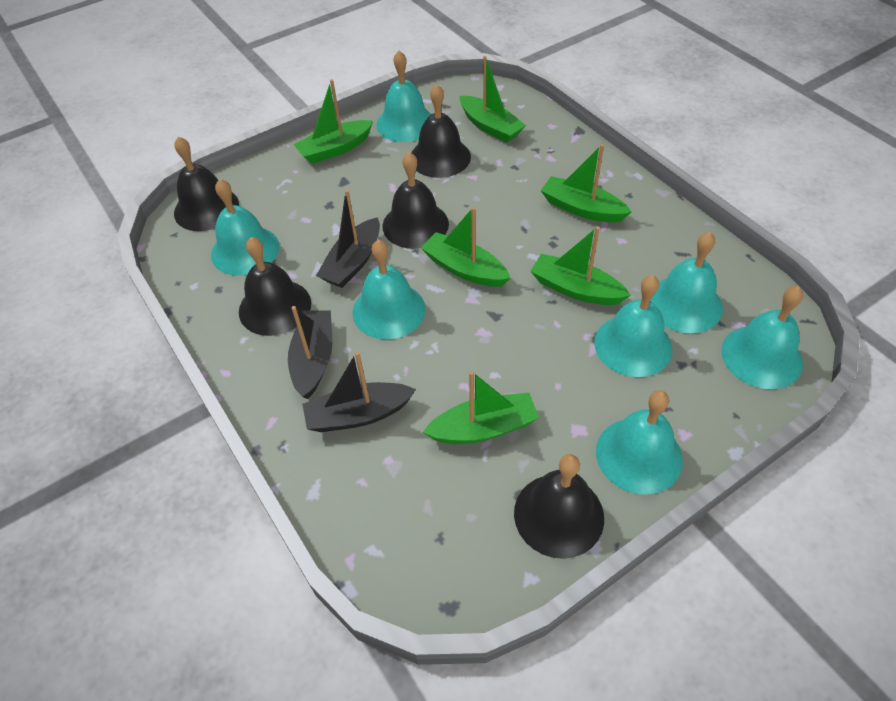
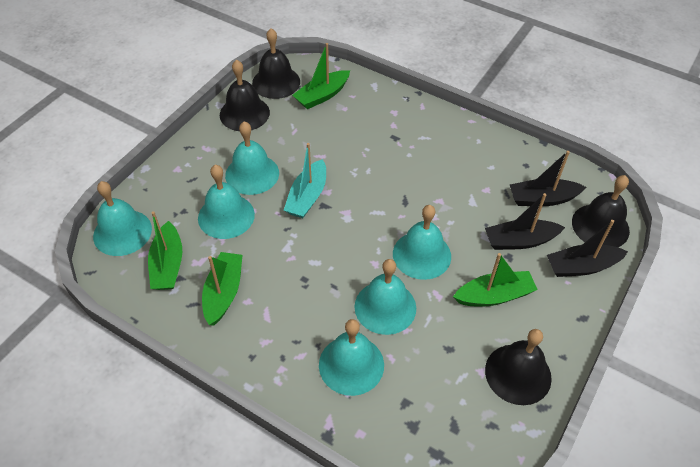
black bell: [174,136,239,231] [239,237,311,336] [382,152,449,249] [411,84,471,178] [514,454,604,559] = 5 -> [220,60,270,131] [252,28,300,99] [485,329,552,405] [572,175,630,247] = 4
green boat: [294,80,373,164] [421,207,510,287] [423,371,539,444] [460,56,526,143] [530,226,631,305] [541,144,632,223] = 6 -> [148,211,182,290] [202,252,243,326] [292,43,350,109] [453,253,538,307] = 4
turquoise bell: [211,179,279,276] [352,240,426,339] [376,51,431,142] [594,275,672,377] [596,390,683,495] [650,232,723,333] [721,286,803,389] = 7 -> [93,181,152,256] [198,165,255,239] [225,121,279,195] [319,319,384,396] [355,259,416,335] [393,205,451,280] = 6
turquoise boat: none = 0 -> [284,143,326,218] = 1

